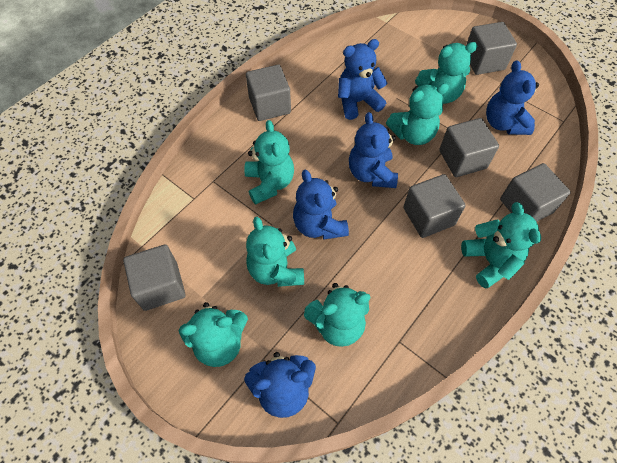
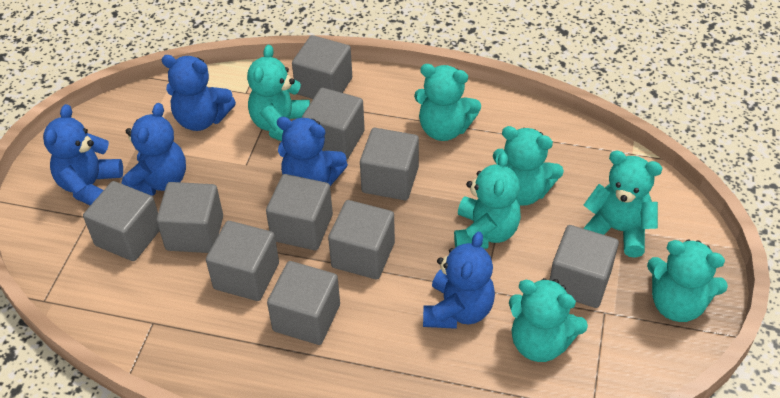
grey cube: [123,244,186,311] [246,65,291,121] [403,174,466,238] [439,118,499,177] [466,22,517,75] [500,163,571,222] = 6 -> [83,181,159,261] [156,182,223,253] [206,221,279,301] [266,174,333,250] [267,261,340,345] [292,35,352,99] [302,88,365,160] [328,200,395,279] [360,128,419,200] [550,225,619,308] = 10

